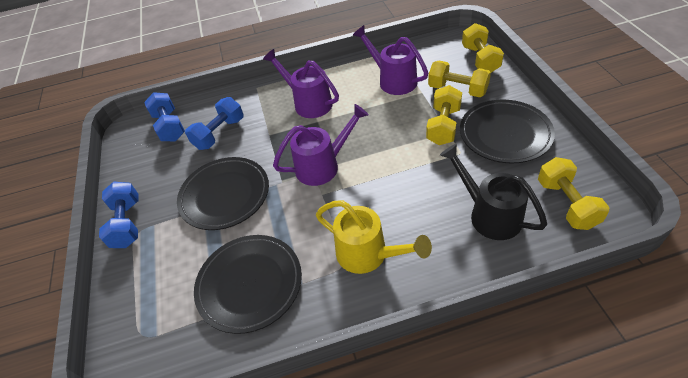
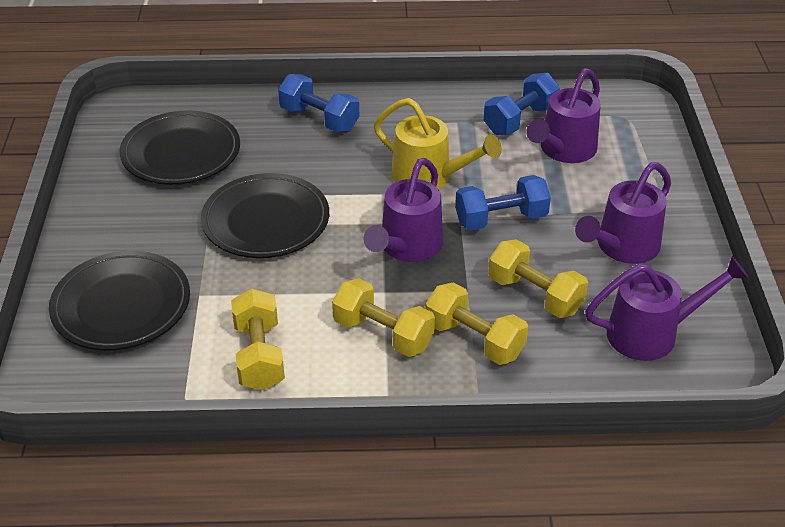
black watering can: [440,144,547,240] = 1 -> none = 0
purple watering can: [263,49,339,118] [273,104,369,186] [353,25,428,95] = 3 -> [363,158,443,262] [526,68,601,163] [575,162,671,264] [585,256,749,361] = 4

